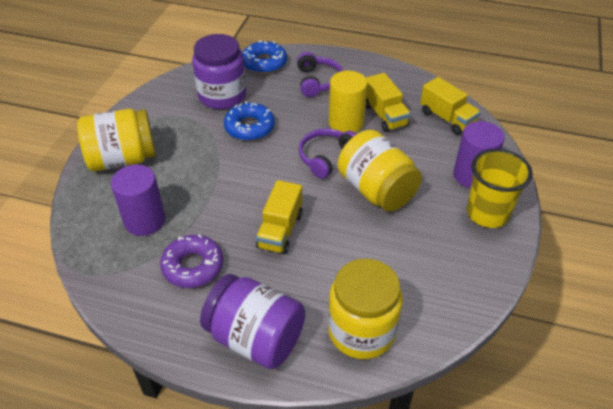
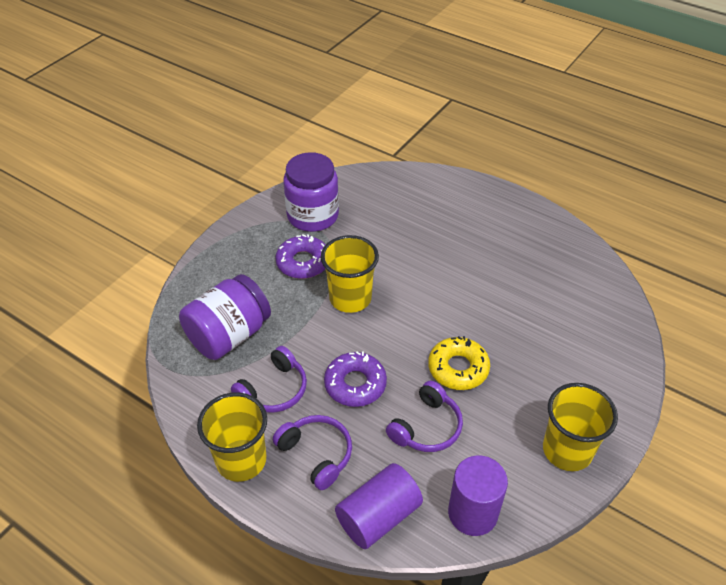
blue donut: [224,101,275,141] [242,40,287,74] = 2 -> none = 0
purple donut: [160,234,223,288] = 1 -> [275,234,326,279] [324,352,387,407] = 2
purple headphones: [297,52,343,97] [299,128,356,179] = 2 -> [231,346,307,413] [273,415,352,490] [386,381,463,452] = 3
yellow cup: [467,149,533,228] = 1 -> [197,392,267,482] [321,235,379,313] [543,383,618,471] = 3
yellow cylinder: [329,71,367,133] = 1 -> none = 0
yellow donut: none = 0 -> [428,336,490,390] = 1
yellow jar: [77,109,156,171] [328,258,403,359] [338,130,422,212] = 3 -> none = 0
yellow truck: [256,180,303,254] [365,73,411,132] [420,77,481,135] = 3 -> none = 0

